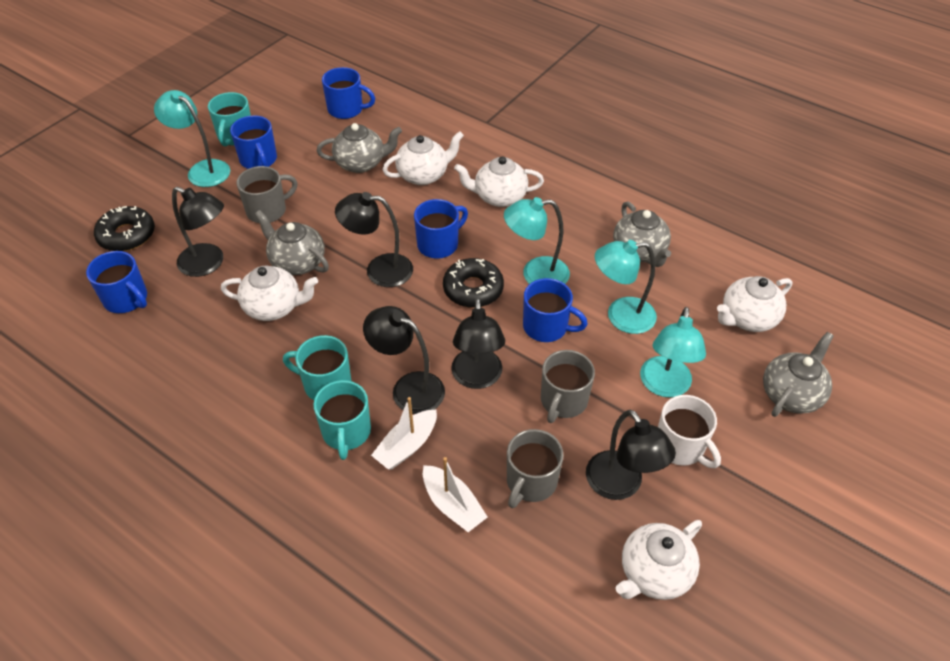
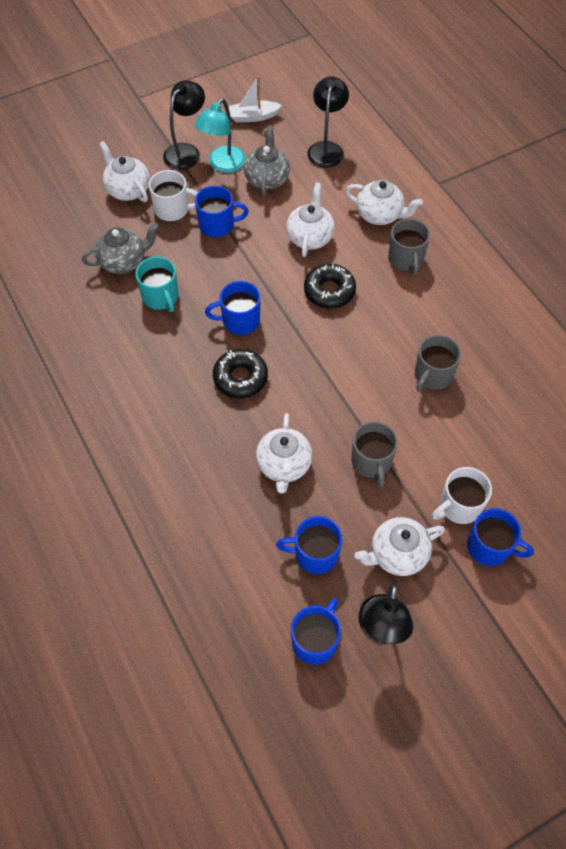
black lamp: [172,187,224,277] [335,192,413,287] [363,306,445,414] [451,298,505,389] [586,410,676,500] = 5 -> [163,80,205,170] [307,76,349,168] [359,583,413,644] = 3
grey teapot: [255,210,329,275] [317,123,402,173] [613,201,671,267] [763,332,834,417] = 4 -> [82,223,159,274] [244,125,290,196] = 2
turquoise lamp: [154,90,230,187] [504,197,570,284] [595,240,657,334] [640,307,706,398] = 4 -> [195,98,246,173] = 1
turquoise mug: [208,92,251,146] [283,335,351,400] [313,380,371,460] = 3 -> [135,256,179,312] = 1
white boat: [371,397,437,470] [423,457,488,532] = 2 -> [229,76,282,122] = 1
white mug: [658,395,721,469] = 1 -> [148,170,198,221] [432,467,492,524] = 2

